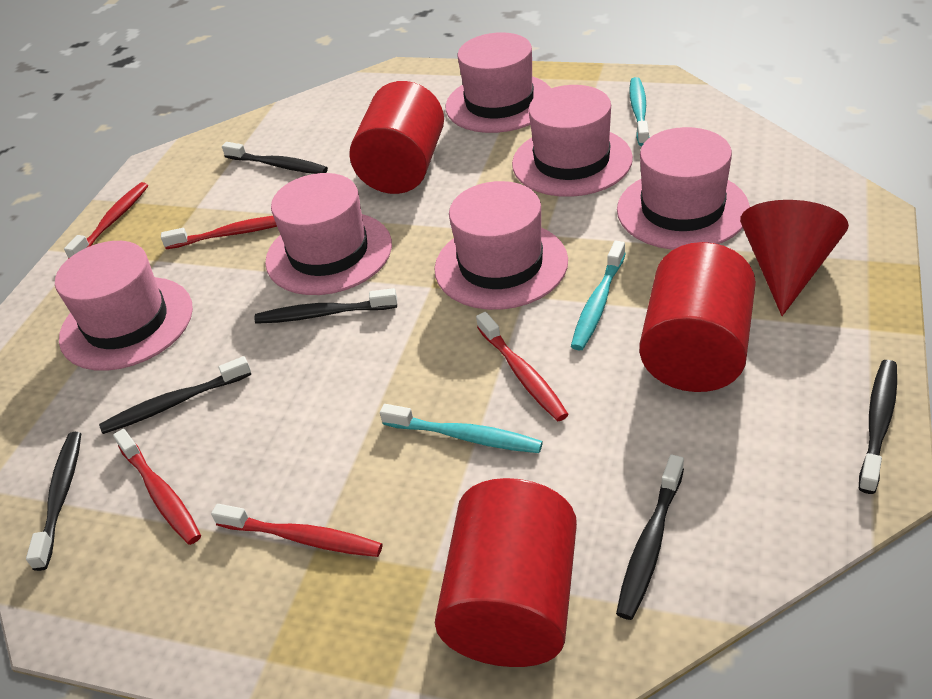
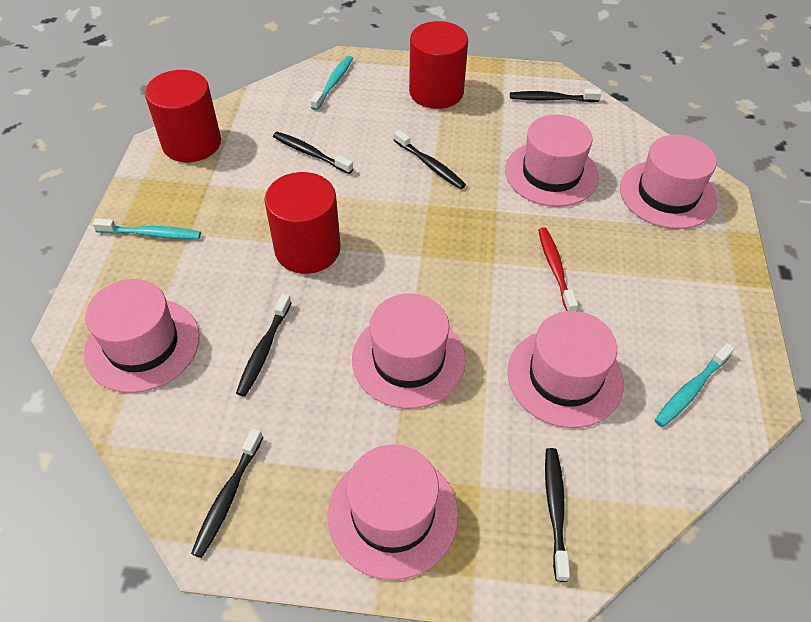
red cone: [740,200,849,316] = 1 -> none = 0
red toothbrush: [64,182,148,259] [113,429,201,545] [161,216,277,249] [211,504,382,557] [476,312,569,421] = 5 -> [538,227,578,311] = 1

